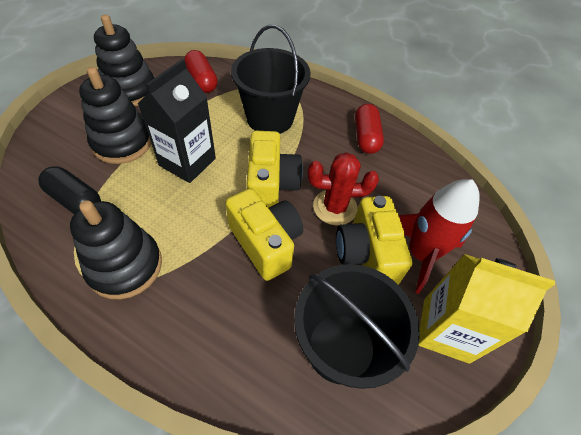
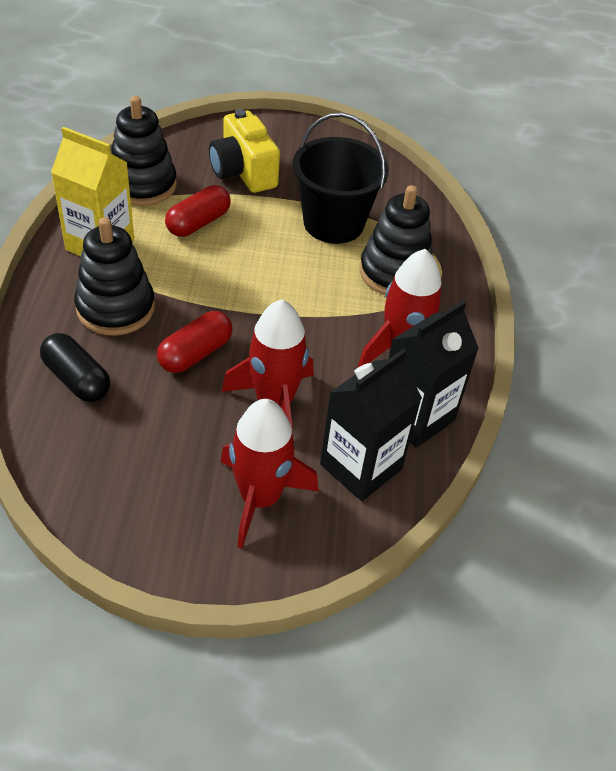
black bucket: [231,25,311,134] [294,264,420,389] = 2 -> [292,113,389,244] = 1
black carton: [138,59,216,183] = 1 -> [320,349,422,501] [388,300,479,448] = 2
red cactus: [308,152,379,226] = 1 -> none = 0
red rocket: [399,179,480,294] = 1 -> [221,399,319,548] [222,299,314,427] [358,249,442,367] = 3
yellow camera: [226,188,303,281] [247,131,303,208] [336,196,412,285] = 3 -> [209,109,280,193] = 1

